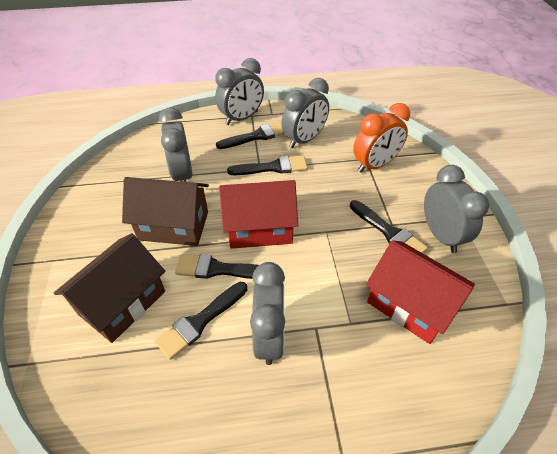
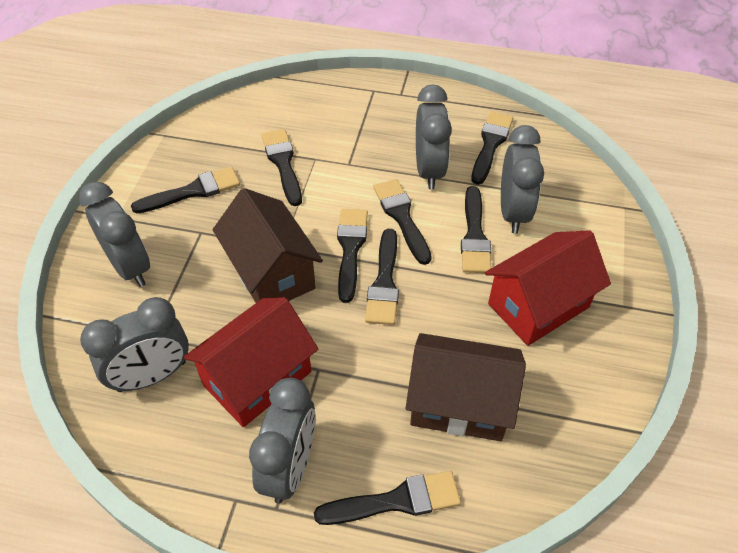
black brush: [154,282,247,360] [175,254,259,279] [216,121,284,149] [227,155,308,175] [350,200,428,253] = 5 -> [131,167,240,213] [262,129,302,206] [314,471,461,525] [337,209,368,303] [365,229,399,325] [373,179,432,265] [461,186,491,273] [471,111,513,185] = 8
orange clock: [353,103,410,173] = 1 -> none = 0

